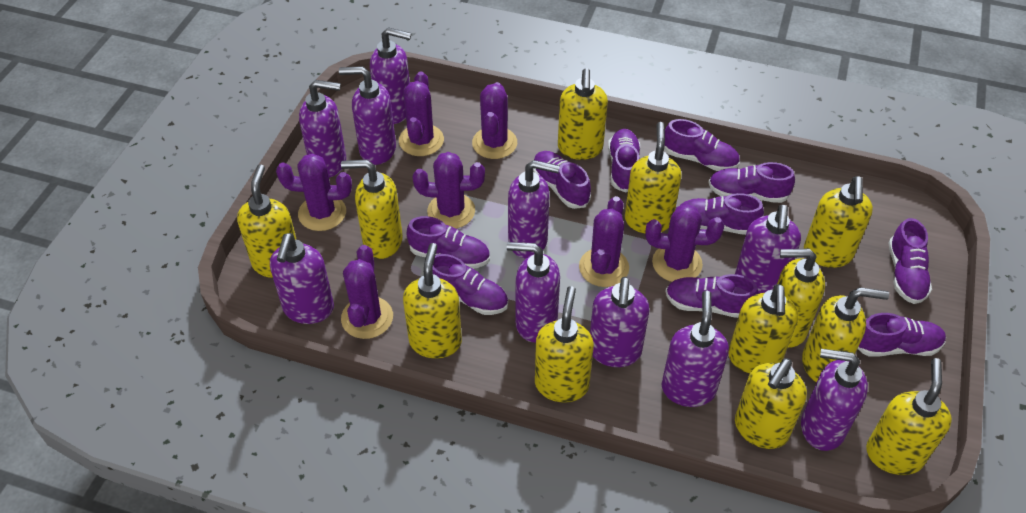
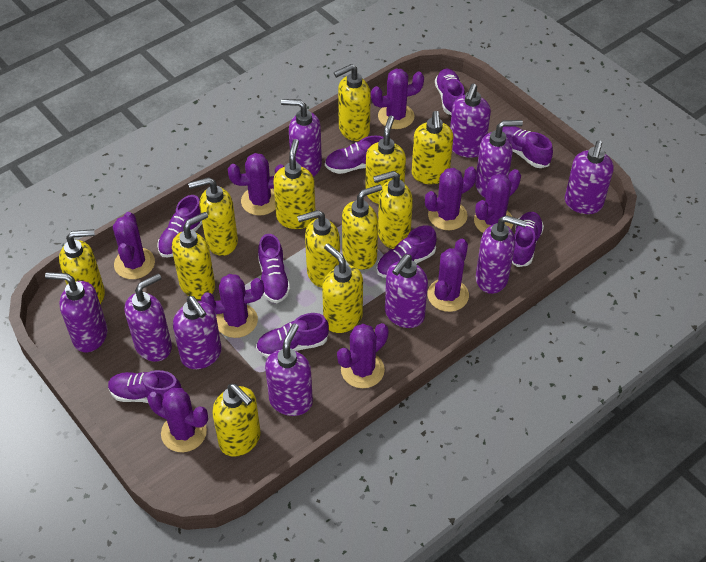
purple cactus: [276,154,352,231] [341,245,393,339] [399,72,444,156] [413,152,485,229] [472,82,517,159] [579,196,629,287] [645,204,724,282] = 7 -> [113,212,155,279] [147,388,208,452] [201,274,264,338] [228,153,285,215] [337,323,389,388] [371,69,424,129] [425,166,477,230] [427,239,469,312] [474,169,521,233] = 9
purple shoe: [407,216,490,269] [432,254,508,315] [533,151,591,209] [608,129,640,193] [664,119,740,171] [665,274,759,318] [680,193,764,235] [708,162,795,203] [858,313,946,357] [889,218,932,304] = 10 -> [108,370,182,403] [157,195,202,258] [256,313,329,358] [258,234,290,303] [325,136,384,174] [376,225,437,278] [435,69,465,115] [502,126,553,168] [512,212,544,267] = 9

